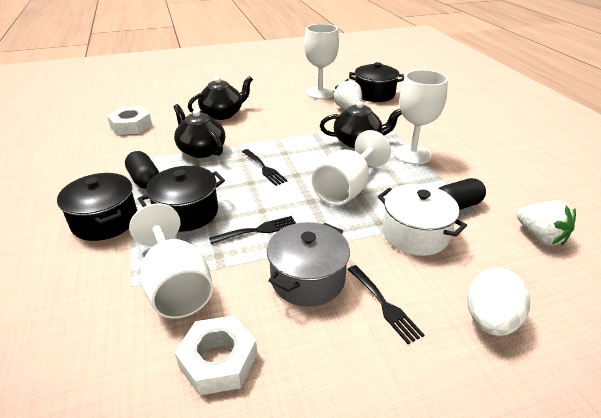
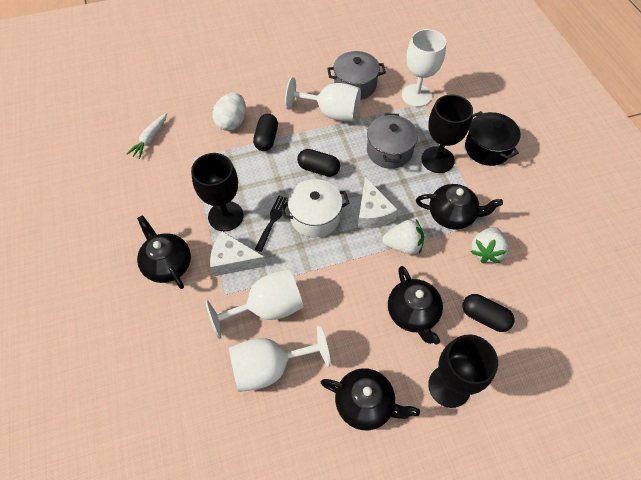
black capsule: [125,151,159,189] [438,178,486,210] = 2 -> [253,114,278,151] [297,149,340,177] [462,294,514,332] = 3
black fork: [209,216,296,244] [242,149,288,186] [348,265,424,344] = 3 -> [255,195,288,252] = 1
black goblet: none = 0 -> [191,153,243,231] [421,94,473,173] [428,335,498,408] = 3
black pot: [57,173,137,241] [138,166,225,232] [349,62,404,102] = 3 -> [465,111,521,166] = 1
black teapot: [173,104,225,158] [188,76,253,120] [320,101,402,148] = 3 -> [137,215,191,289] [321,368,420,430] [388,266,443,345] [416,184,503,230] = 4
grey pot: [267,222,350,307] = 1 -> [327,51,386,100] [367,113,418,169] = 2
white carrot: none = 0 -> [127,113,167,159] = 1
white cheese: none = 0 -> [210,231,266,276] [358,177,398,229] = 2
white nut: [107,106,152,135] [175,316,258,395] = 2 -> none = 0

